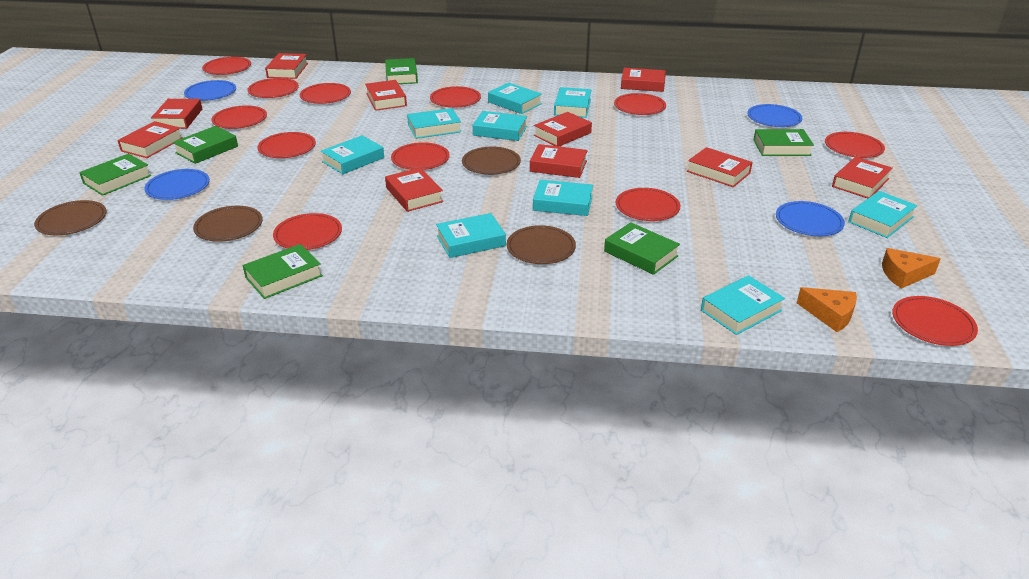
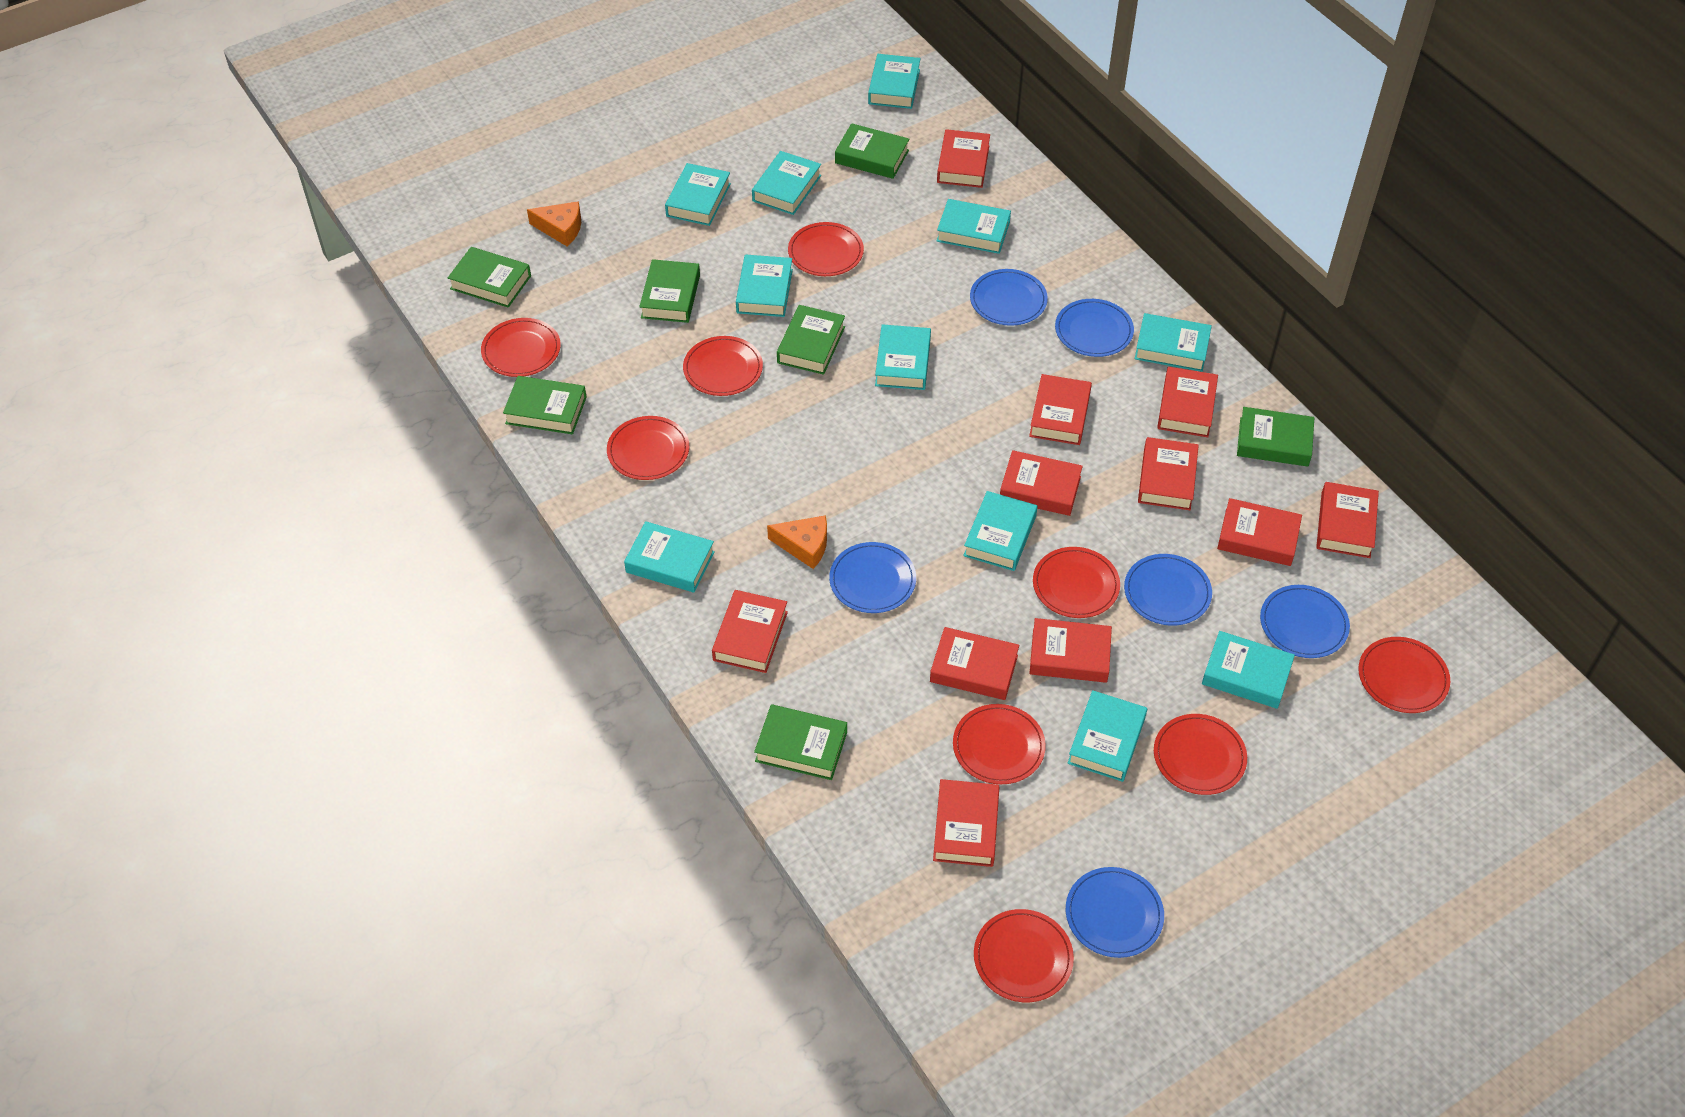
blue plate: [144,169,210,200] [184,80,236,101] [747,104,802,127] [776,201,845,236] = 4 -> [829,542,916,613] [970,269,1048,326] [1055,299,1134,357] [1066,867,1164,958] [1124,554,1212,626] [1260,585,1350,658] = 6
brown plate: [34,200,107,235] [193,206,263,242] [462,147,521,175] [507,225,576,264] = 4 -> none = 0
green book: [79,154,152,196] [172,126,238,164] [242,244,323,299] [385,58,418,84] [604,222,680,275] [754,129,814,156] = 6 -> [448,247,531,308] [503,376,587,434] [639,259,700,323] [754,704,847,780] [777,305,845,375] [835,123,909,179] [1237,407,1314,467] = 7
red book: [117,121,183,158] [151,99,202,129] [265,53,308,79] [365,80,407,111] [385,168,443,212] [530,144,588,178] [534,112,592,147] [621,68,666,92] [687,147,753,187] [832,157,893,198] = 10 -> [712,590,788,673] [930,627,1019,700] [933,779,999,867] [937,129,990,188] [1000,450,1083,516] [1029,374,1092,445] [1029,618,1112,683] [1138,437,1199,510] [1157,367,1218,437] [1217,498,1302,566] [1316,482,1379,558] = 11
red plate: [202,57,251,75] [211,105,267,129] [247,78,299,98] [257,132,316,158] [273,213,342,250] [300,83,351,104] [391,142,450,170] [430,86,481,108] [614,93,666,115] [616,188,680,221] [825,132,885,158] [892,296,978,346] = 12 -> [481,318,561,377] [607,416,689,480] [683,336,763,396] [788,222,864,276] [953,704,1046,784] [974,909,1074,1002] [1033,547,1120,618] [1154,714,1247,795] [1358,637,1450,713] = 9
turquoise book: [321,135,384,174] [407,108,461,139] [436,213,506,258] [473,111,527,141] [488,83,542,114] [533,180,593,216] [554,87,592,118] [701,275,785,335] [848,191,918,238] = 9 -> [624,521,715,593] [665,163,731,226] [736,255,793,317] [752,151,821,215] [868,54,921,109] [875,324,931,390] [937,199,1011,254] [963,491,1037,571] [1068,690,1147,782] [1135,313,1212,372] [1202,631,1295,709] = 11

